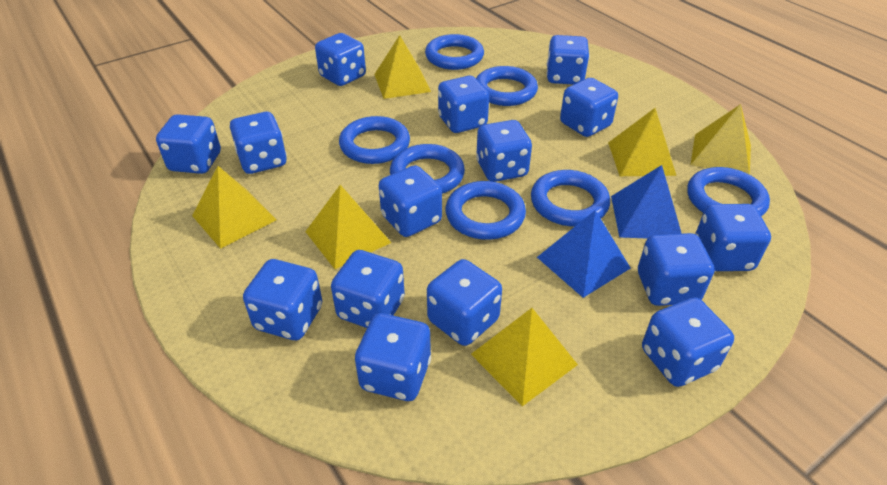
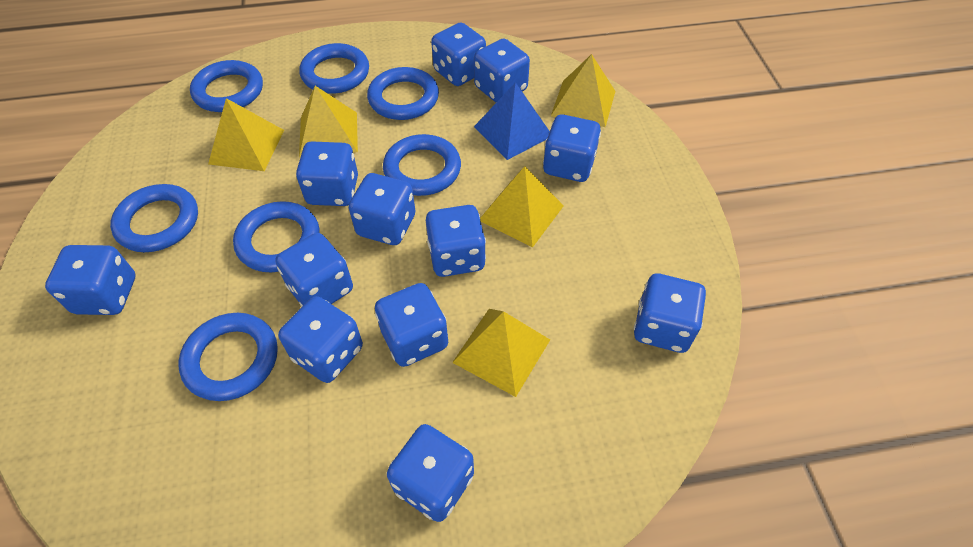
blue dice: [156,114,221,174] [230,112,287,174] [243,259,322,340] [315,33,366,86] [331,250,405,328] [355,313,431,401] [379,165,442,237] [427,259,502,346] [438,76,489,133] [476,120,532,182] [547,35,590,85] [560,78,618,137] [638,233,714,306] [642,297,734,387] [695,204,771,271] = 15 -> [45,245,135,315] [275,233,353,307] [278,296,363,383] [296,141,358,206] [349,173,415,245] [375,283,448,367] [387,424,474,522] [426,205,486,277] [431,22,486,86] [474,39,530,102] [543,114,601,182] [634,274,706,353] = 12
blue pyramid: [537,210,631,298] [611,165,682,239] = 2 -> [474,82,550,160] = 1
yellow pyramid: [192,166,276,249] [305,185,391,269] [374,35,431,99] [471,308,578,406] [608,108,676,176] [691,104,751,175] = 6 -> [208,98,284,171] [299,86,358,158] [452,309,550,397] [480,166,564,248] [551,54,615,127] = 5

